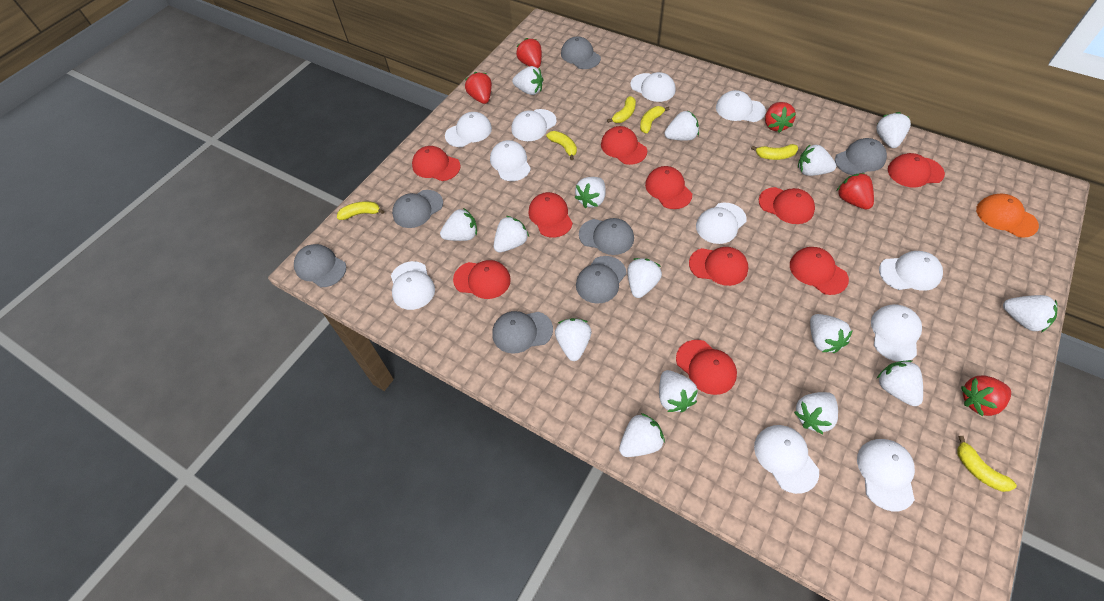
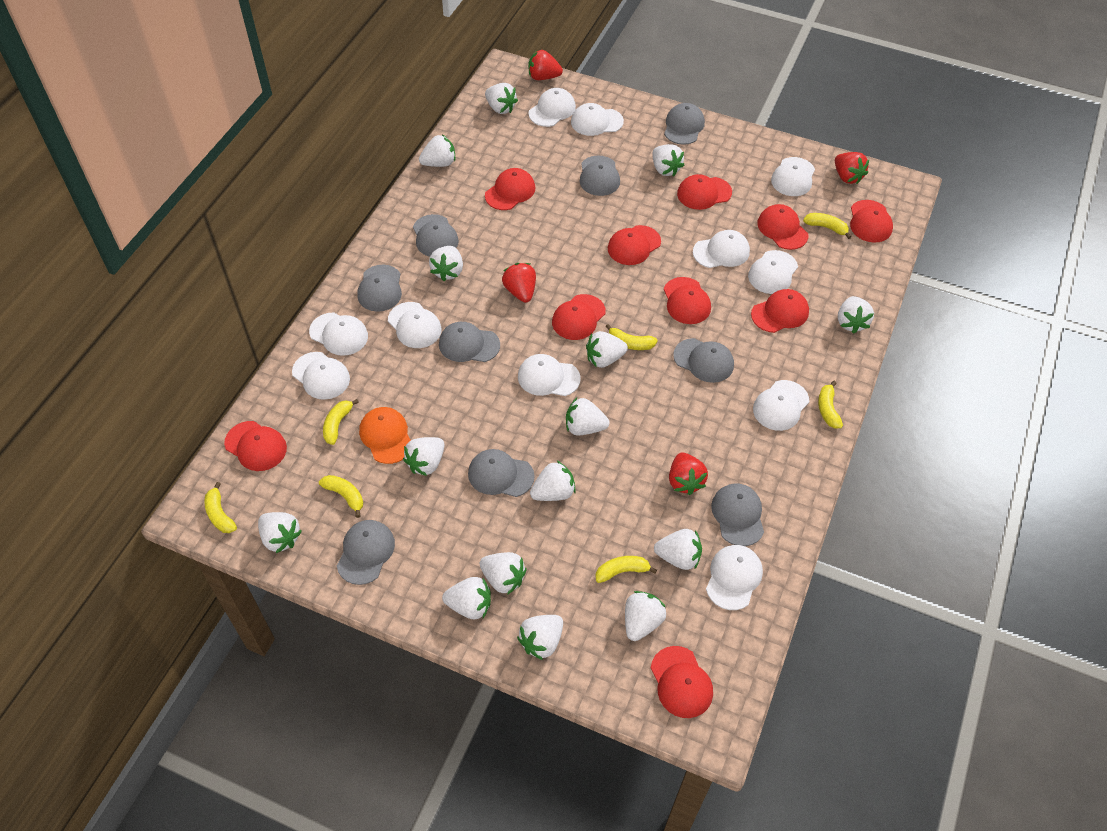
grey cap: [294,244,346,287] [392,190,443,228] [492,311,553,354] [561,36,601,69] [576,256,626,304] [579,218,634,255] [835,138,887,175] = 7 -> [337,520,395,585] [357,265,402,312] [413,214,459,257] [439,322,500,362] [468,449,535,497] [580,156,620,196] [664,103,705,145] [673,338,734,383] [711,483,764,546] = 9
red strawberry: [465,72,492,104] [516,38,542,68] [765,102,796,133] [837,173,874,209] [961,376,1011,416] = 5 -> [502,263,536,303] [528,50,563,80] [669,452,708,495] [835,152,869,184] = 4
yellow banana: [337,201,384,220] [546,131,577,160] [607,96,636,123] [640,106,669,133] [751,144,798,160] [957,436,1017,492] = 6 -> [204,482,237,533] [319,475,363,518] [323,399,359,445] [596,556,657,583] [605,324,658,350] [803,213,851,239] [818,381,843,428] = 7

